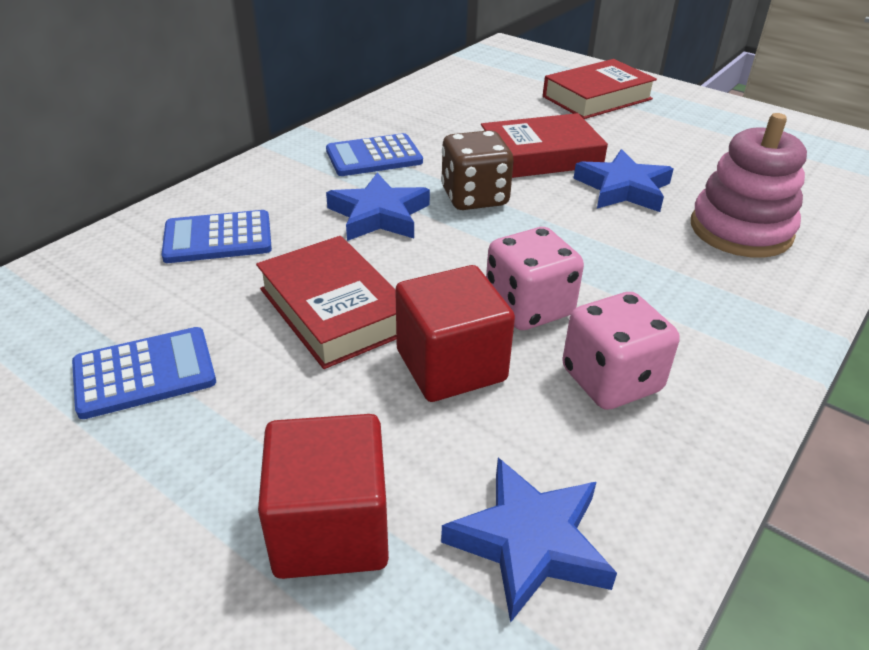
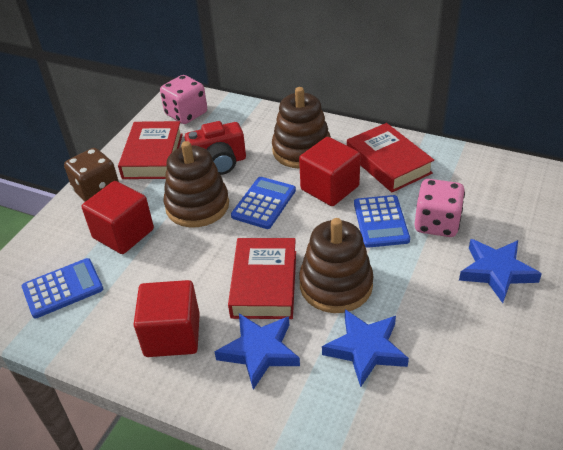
brown stacking toy: none = 0 -> [163,141,229,227] [272,87,331,169] [299,218,374,313] = 3
pink stacking toy: [691,113,807,258] = 1 -> none = 0
red camera: none = 0 -> [184,121,246,175] = 1
red cube: [258,414,389,579] [395,265,515,402] = 2 -> [82,181,154,254] [133,280,200,357] [299,137,361,206] = 3

